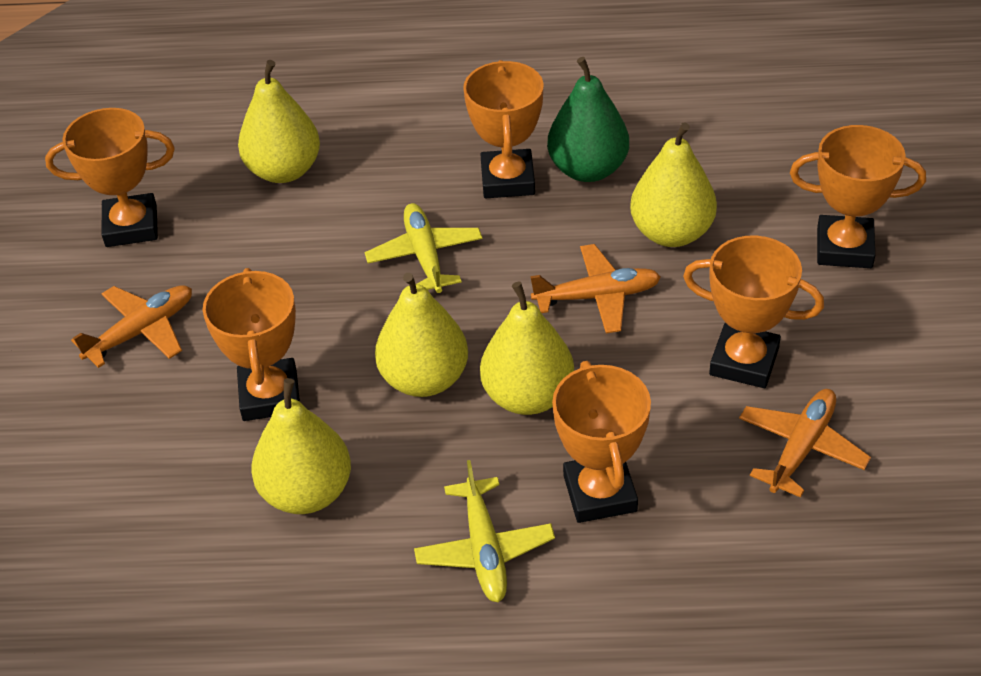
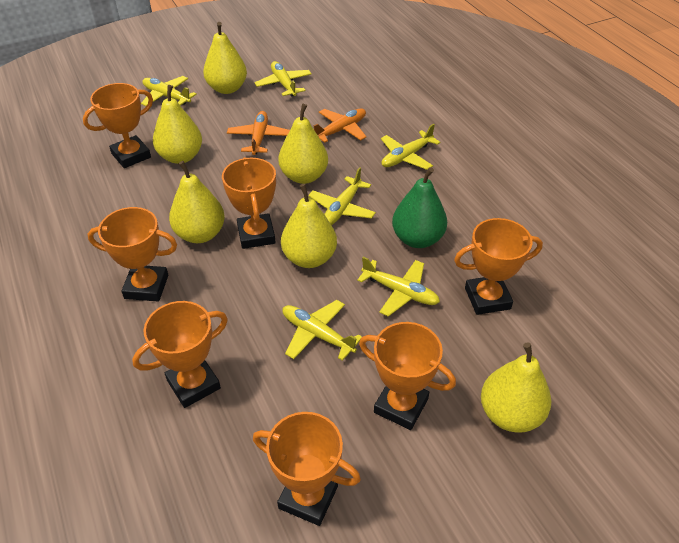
orange plane: [71,285,192,368] [530,244,661,333] [739,389,871,498] = 3 -> [227,111,290,155] [314,109,367,143] = 2
orange trophy: [45,108,175,247] [203,268,300,421] [463,60,544,198] [552,361,651,523] [683,236,824,388] [790,125,926,268] = 6 -> [83,83,153,168] [87,207,177,301] [132,301,228,408] [222,157,276,249] [253,412,361,526] [359,322,456,430] [454,218,543,315] = 7
yellow pear: [238,60,320,183] [251,378,351,514] [375,273,468,397] [480,281,574,415] [630,122,717,247] = 5 -> [153,85,202,164] [169,161,225,243] [203,22,247,94] [278,104,328,184] [281,184,337,268] [481,342,551,433] = 6
yellow plane: [365,203,483,293] [414,460,555,602] = 2 -> [141,76,197,106] [254,61,312,97] [282,300,362,361] [308,167,376,225] [357,257,440,317] [381,124,440,170] = 6

